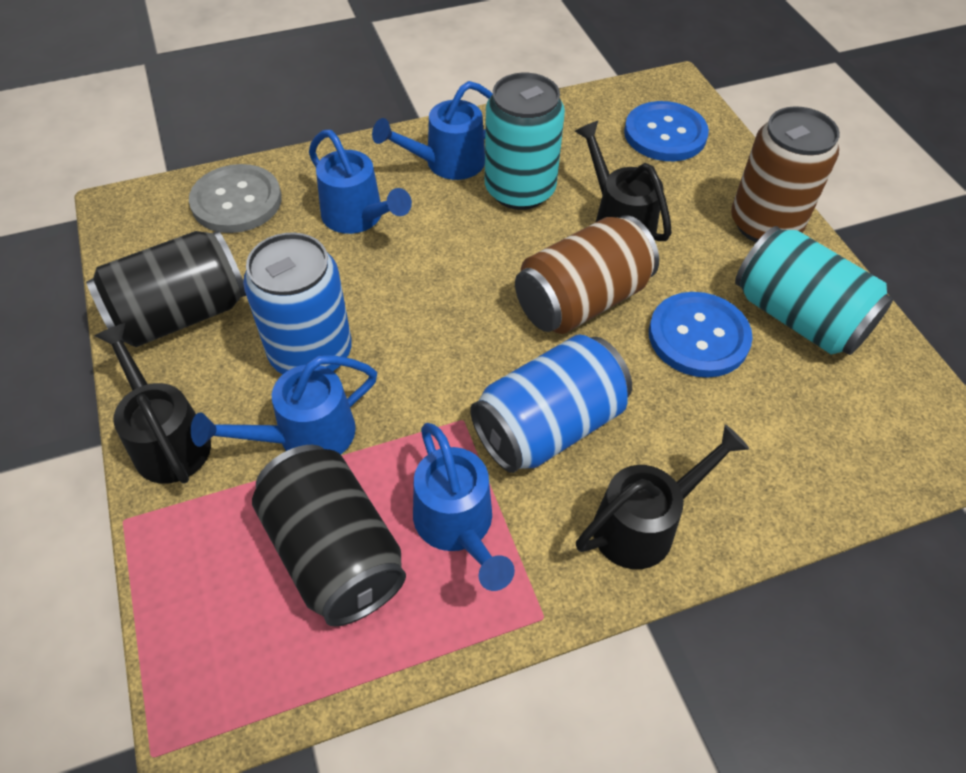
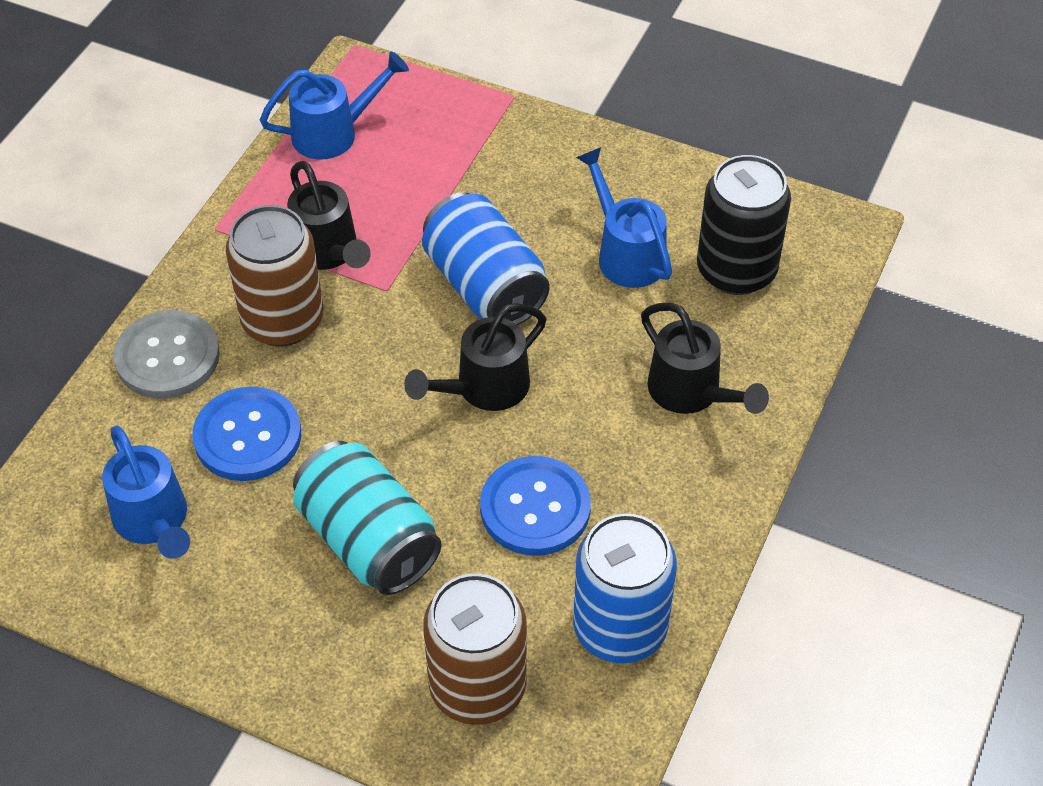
black can: [86,230,246,347] [252,445,406,626] = 2 -> [697,155,791,295] = 1
blue watering can: [191,355,377,455] [309,130,412,234] [372,81,493,180] [413,423,515,591] = 4 -> [102,426,190,559] [260,51,409,160] [576,147,672,288] = 3
turquoise can: [485,73,565,210] [735,226,893,355] = 2 -> [293,441,442,595] = 1

